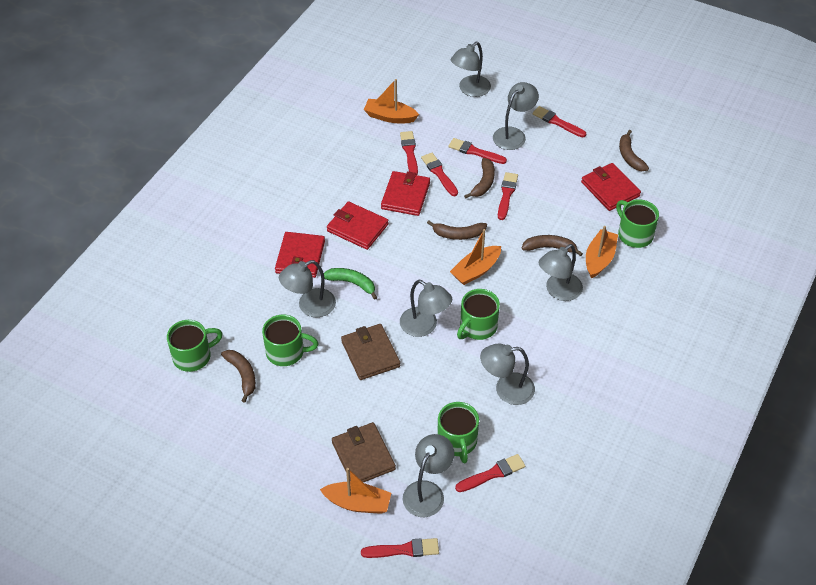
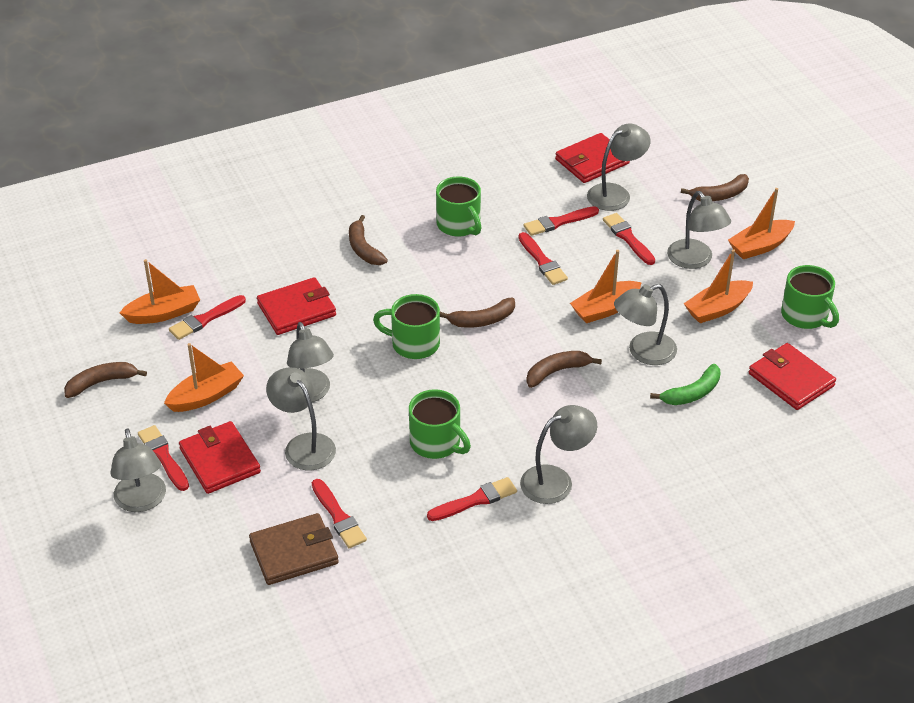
brown wallet: [332,422,396,483] [341,324,400,380] = 2 -> [249,513,339,585] = 1
green mug: [167,320,223,372] [262,315,319,366] [437,402,479,463] [457,289,500,340] [616,199,659,248] = 5 -> [373,294,440,359] [409,389,471,459] [436,177,481,237] [781,265,839,329] = 4
orange boat: [320,468,391,514] [364,79,419,123] [450,229,501,285] [586,226,618,278] = 4 -> [119,259,200,324] [164,343,244,412] [570,250,642,323] [684,249,753,323] [728,188,795,259] = 5

